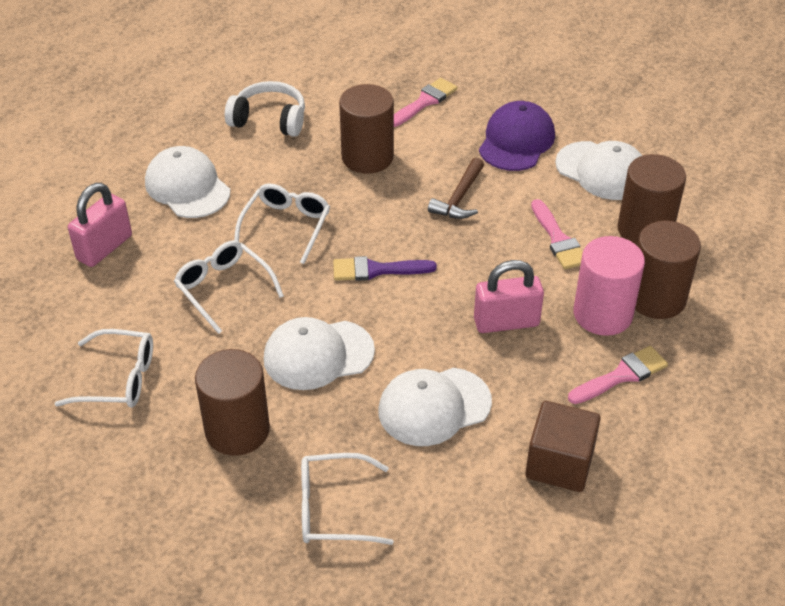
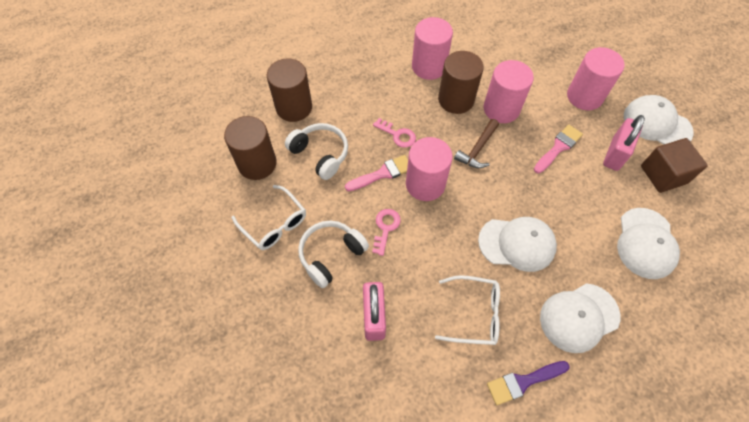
brown cylinder: [195,349,270,456] [339,84,394,174] [617,154,686,245] [635,221,701,319] = 4 -> [224,116,277,180] [267,58,312,122] [438,51,484,114] = 3
pink brush: [394,78,457,127] [531,199,583,269] [568,346,668,404] = 3 -> [345,155,408,191] [534,124,583,173] = 2
pink cylinder: [574,236,645,336] = 1 -> [406,137,453,201] [412,17,453,80] [484,60,534,123] [567,47,624,110] = 4
pink key: none = 0 -> [372,209,401,256] [373,118,416,148] = 2
purple cap: [479,101,555,171] = 1 -> none = 0
white glasses: [55,329,153,408] [174,240,284,334] [234,183,330,264] [301,453,394,545] = 4 -> [232,185,306,250] [435,275,500,345] = 2
white headphones: [225,81,305,137] = 1 -> [285,123,348,180] [298,221,369,288] = 2

